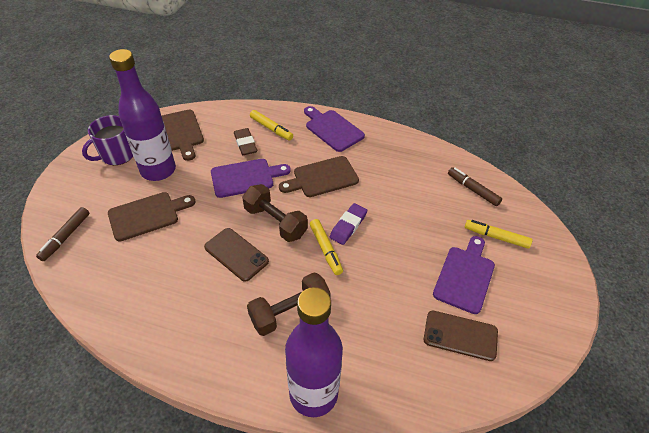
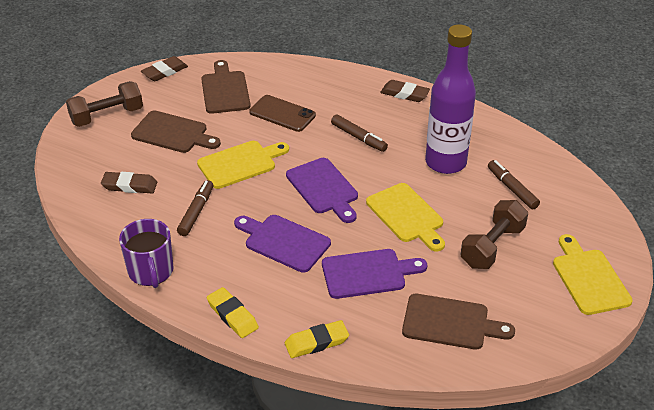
brown eraser: [234,128,257,155] = 1 -> [101,172,157,193] [141,56,188,81] [380,80,430,102] = 3
brown marker: [36,207,90,261] [448,167,502,206] = 2 -> [177,180,213,236] [331,114,388,152] [488,160,540,209] = 3
brown phone: [204,228,269,282] [424,311,498,361] = 2 -> [249,95,316,132] = 1
purple bottle: [109,49,176,181] [285,287,343,417] = 2 -> [425,24,476,174] = 1
purple eraser: [330,203,367,245] = 1 -> none = 0
yellow cutting board: none = 0 -> [197,141,289,189] [366,183,445,251] [553,234,633,315] = 3
yellow eraser: none = 0 -> [207,287,259,338] [285,320,349,358] = 2
yellow marker: [250,110,293,141] [310,219,343,275] [465,220,532,249] = 3 -> none = 0

